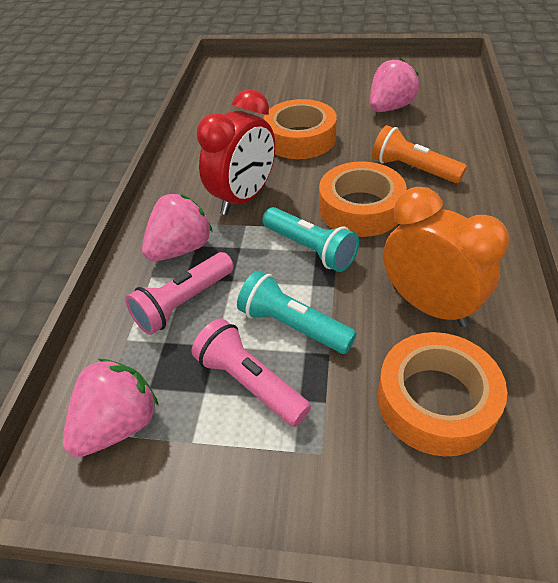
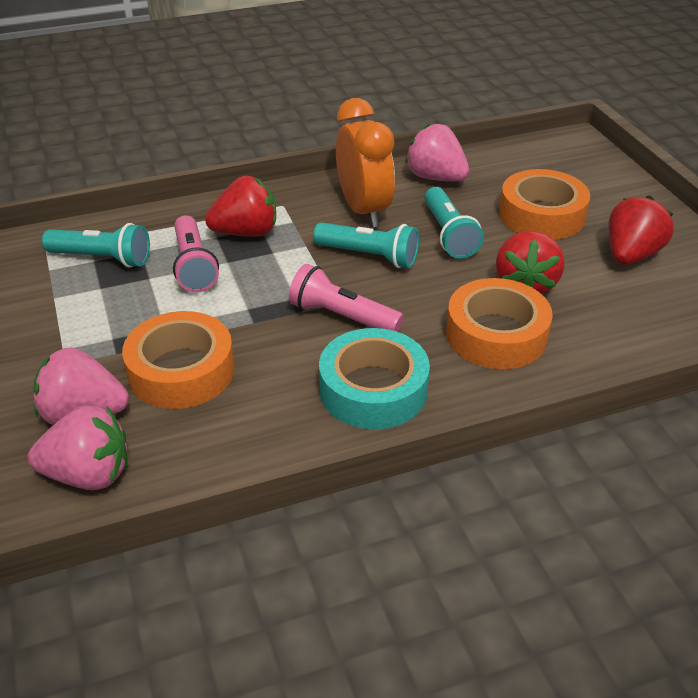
orange flashlight: [372,125,467,183] = 1 -> none = 0
red clock: [197,89,275,215] = 1 -> none = 0
red strawberry: none = 0 -> [205,176,276,237] [496,231,564,294] [608,196,673,265] = 3
turquoise flashlight: [237,270,357,354] [262,207,359,272] = 2 -> [42,223,150,268] [313,223,419,268] [424,187,484,259] = 3
turquoise tape: none = 0 -> [319,328,430,429] = 1

